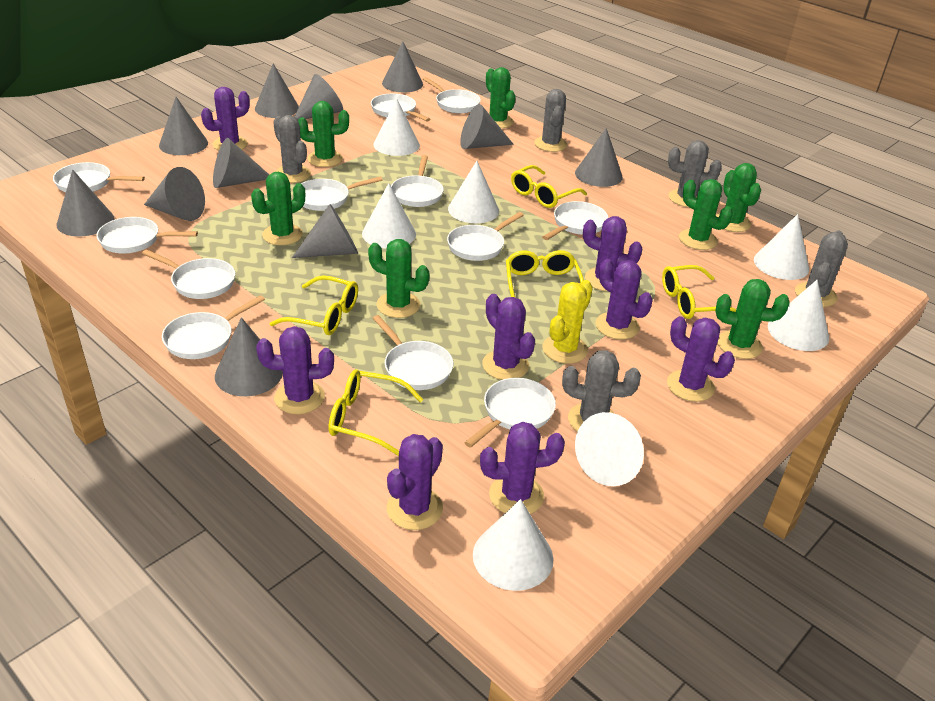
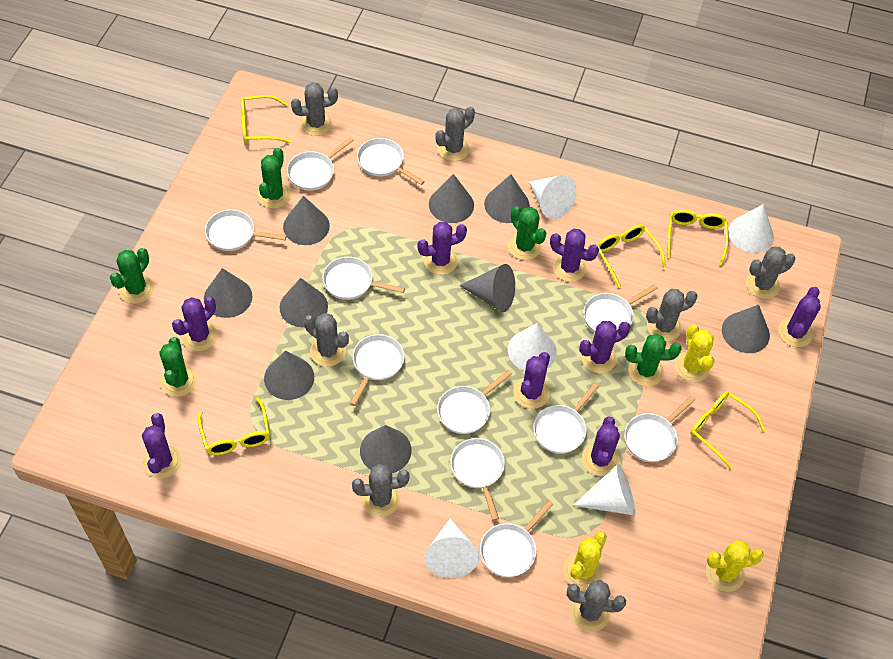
green cactus: [251,172,305,245] [298,101,349,167] [368,239,429,318] [486,67,516,128] [679,179,733,250] [715,163,761,232] [716,279,790,359] = 7 -> [110,248,154,304] [159,337,197,397] [258,148,291,208] [508,206,546,260] [625,333,681,386] = 5
grey cactus: [273,115,311,183] [534,89,567,152] [562,350,641,432] [668,140,722,207] [795,231,848,307] = 5 -> [291,82,338,136] [304,313,349,367] [352,464,410,517] [435,107,475,161] [567,580,626,632] [646,289,698,341] [746,247,795,299] = 7
grey cone: [57,170,115,237] [144,167,205,221] [159,97,208,155] [213,138,269,188] [215,317,283,396] [255,63,299,118] [292,204,358,258] [295,74,343,120] [382,41,423,92] [460,104,514,149] [575,128,623,187] = 11 -> [204,268,252,318] [264,350,314,400] [280,278,328,327] [283,196,330,245] [360,425,412,473] [429,174,474,223] [459,264,515,312] [484,174,530,223] [722,305,770,353] = 9
white cone: [362,183,416,249] [373,98,420,156] [448,161,499,224] [473,499,553,591] [575,412,644,486] [754,214,809,280] [768,280,829,351] = 7 -> [424,518,480,578] [508,323,556,370] [529,175,577,219] [573,464,635,515] [728,204,774,253] = 5
white pan: [53,162,145,192] [96,217,198,253] [142,249,235,299] [162,295,265,359] [301,176,383,211] [371,94,430,122] [372,315,453,390] [391,155,444,207] [423,77,481,113] [447,212,524,261] [464,378,556,448] [542,201,608,240] = 12 -> [205,209,287,251] [287,137,354,191] [322,257,405,300] [349,334,404,406] [357,138,425,185] [437,370,512,434] [450,438,505,521] [480,500,553,577] [533,382,599,454] [583,284,658,332] [624,396,695,462] = 11
yellow cactus: [542,280,593,364] = 1 -> [563,532,607,590] [674,324,715,382] [706,540,764,592] = 3

